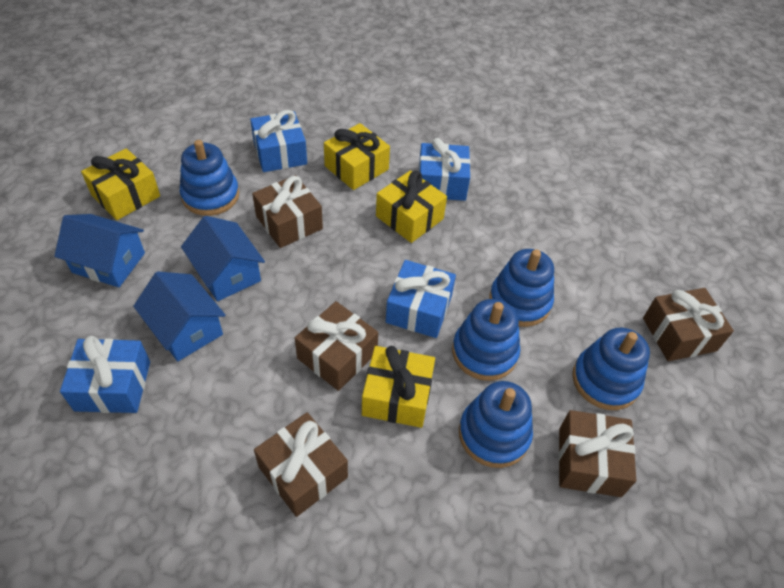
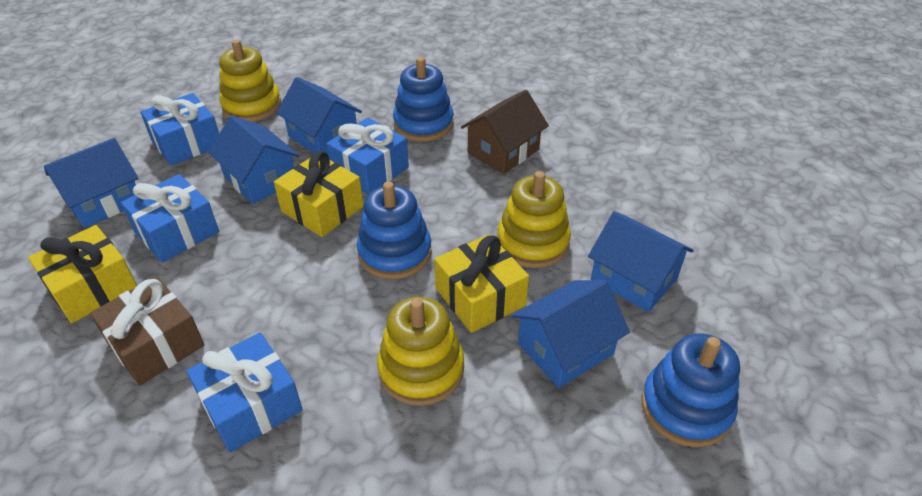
blue house: [54,214,145,287] [133,272,226,361] [181,216,265,301] = 3 -> [44,138,139,228] [208,115,299,204] [276,77,362,154] [512,280,630,388] [588,211,694,312] = 5
blue stacking toy: [180,140,239,216] [452,299,520,381] [459,381,533,468] [489,249,554,327] [572,328,650,410] = 5 -> [357,181,432,279] [393,57,454,142] [641,333,740,447] = 3
brown gift: [252,175,323,248] [254,412,348,517] [295,301,378,391] [558,410,636,497] [643,288,734,361] = 5 -> [90,276,204,386] = 1
brown house: none = 0 -> [461,90,549,174] = 1
yellow gift: [81,148,160,220] [324,123,390,190] [362,346,435,428] [376,170,447,243] = 4 -> [28,225,137,323] [274,151,364,237] [434,234,529,333] = 3
yellow stacking toy: none = 0 -> [219,40,281,122] [377,297,464,406] [497,171,571,268] = 3

